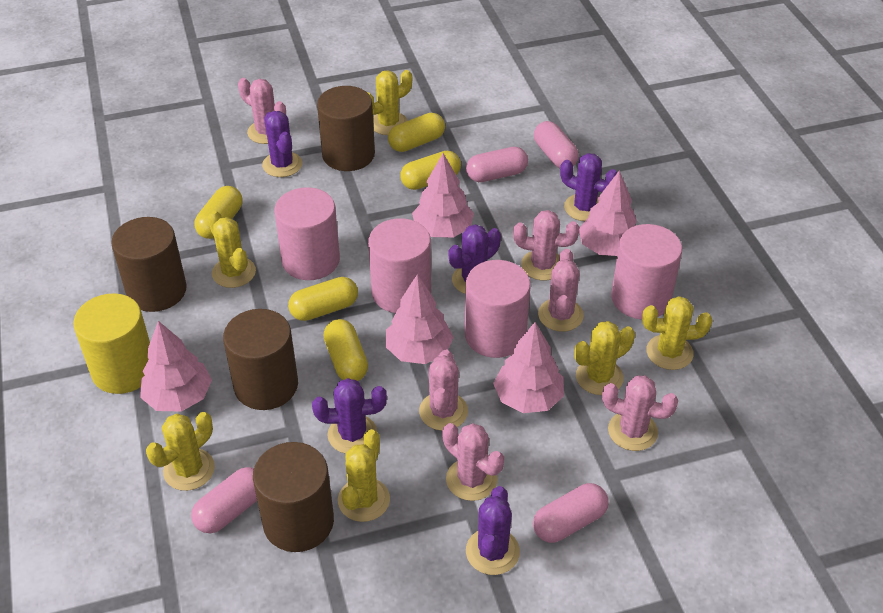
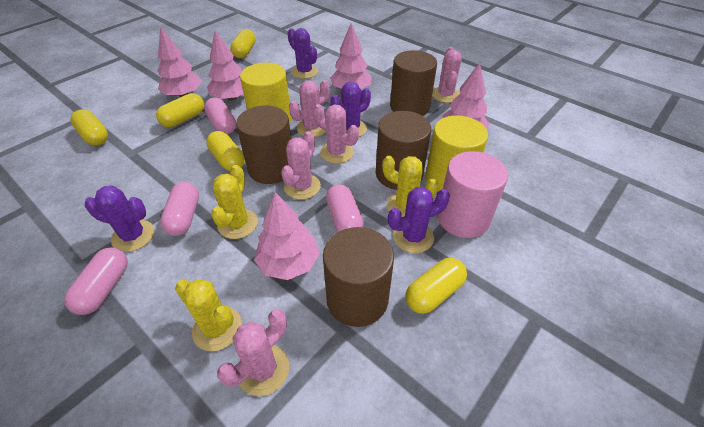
pink cactus: [238,78,286,144] [419,349,468,431] [442,423,504,501] [513,210,580,281] [538,249,584,332] [602,376,678,451] = 6 -> [217,309,289,396] [281,131,321,200] [289,80,330,137] [313,104,359,164] [432,47,462,103] = 5
pink cylinder: [274,187,340,280] [368,218,431,313] [465,260,531,358] [611,224,682,319] = 4 -> [437,151,508,238] = 1
purple cactus: [262,111,302,177] [312,378,387,454] [449,224,501,294] [466,486,520,575] [560,153,617,221] = 5 -> [85,185,154,252] [288,28,318,79] [330,82,371,137] [388,187,450,253] = 4
yellow cactus: [146,412,215,491] [208,210,256,288] [338,429,390,522] [367,70,412,135] [575,321,635,395] [642,296,713,370] = 6 -> [175,279,242,351] [211,165,258,239] [382,156,438,217] = 3
yellow cylinder: [73,293,150,394] = 1 -> [240,63,292,124] [425,116,488,192] = 2

